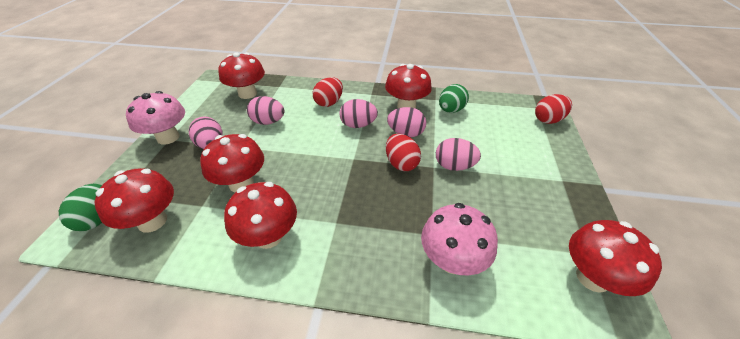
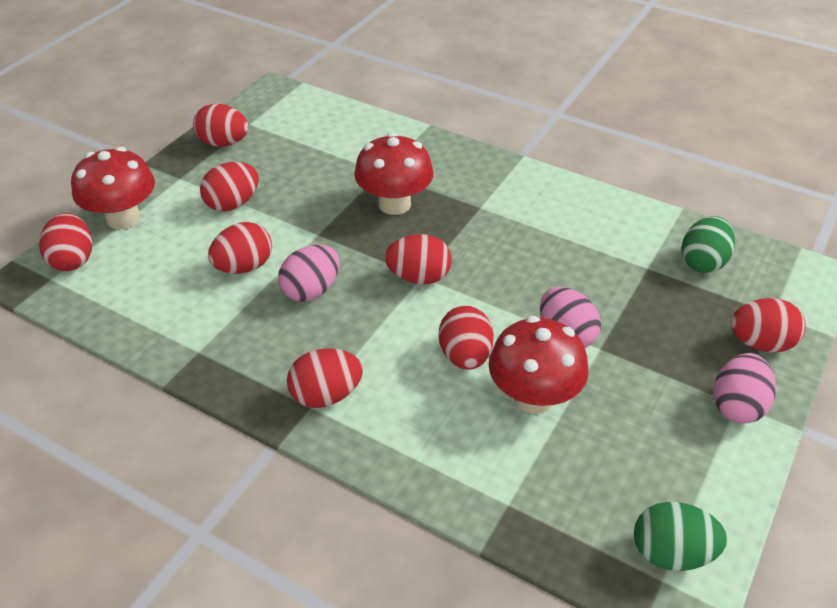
pink egg: [188,117,223,149] [247,96,285,125] [340,99,378,128] [387,107,426,137] [436,138,481,171] = 5 -> [278,245,340,302] [540,287,601,348] [713,353,776,424] = 3
pink mushroom: [126,91,185,145] [421,203,498,275] = 2 -> none = 0
red egg: [313,77,343,107] [386,134,421,171] [535,94,572,124] = 3 -> [39,213,92,271] [193,104,249,147] [200,162,259,212] [208,222,272,274] [287,348,363,408] [384,234,452,284] [439,306,494,370] [730,298,806,353] = 8
red mushroom: [94,168,174,233] [200,134,264,192] [219,52,265,99] [224,182,297,249] [385,64,432,109] [569,220,662,296] = 6 -> [71,147,155,229] [354,133,433,215] [489,316,588,414] = 3

